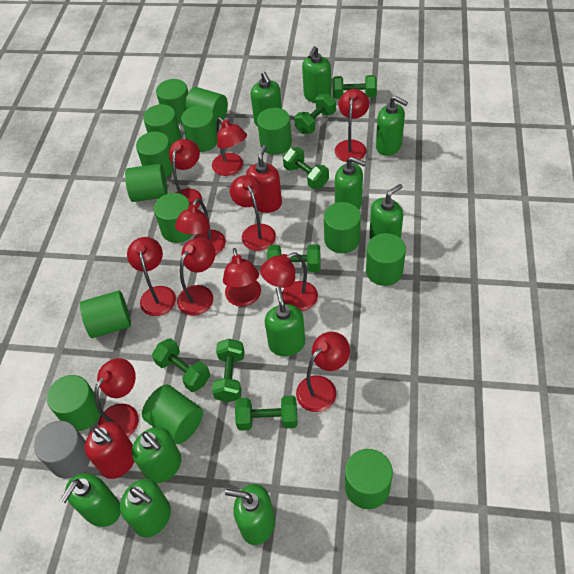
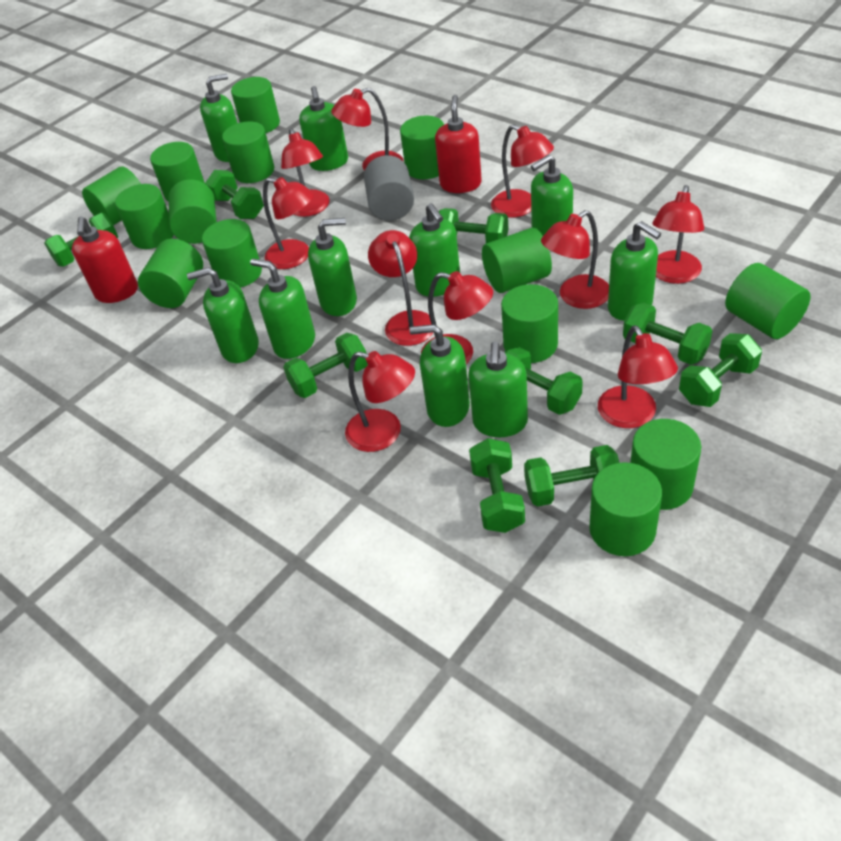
green dumbbell: [152,338,210,392] [212,339,245,402] [235,396,297,431] [267,244,321,272] [283,147,329,189] [294,93,336,134] [332,75,377,99] = 7 -> [44,213,118,267] [205,170,264,219] [283,333,368,398] [438,208,508,243] [469,438,525,533] [504,347,583,415] [524,445,619,507] [623,302,712,365] [679,333,762,407] = 9
red lamp: [94,358,139,437] [127,237,176,316] [169,139,202,208] [175,198,226,255] [177,238,215,316] [212,117,247,176] [223,248,261,307] [230,175,276,251] [260,253,318,311] [296,332,350,412] [335,89,369,162] = 11 -> [263,177,314,269] [281,128,330,217] [331,88,404,171] [345,351,415,452] [368,230,434,346] [421,271,493,364] [491,124,554,218] [541,210,609,309] [598,325,678,428] [653,185,704,284] = 10

